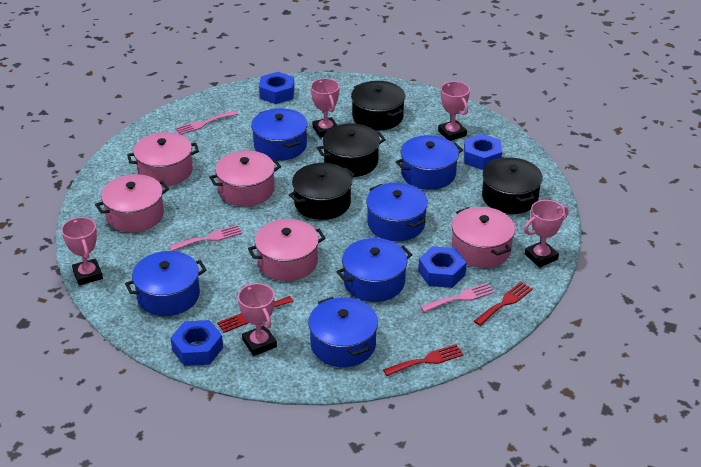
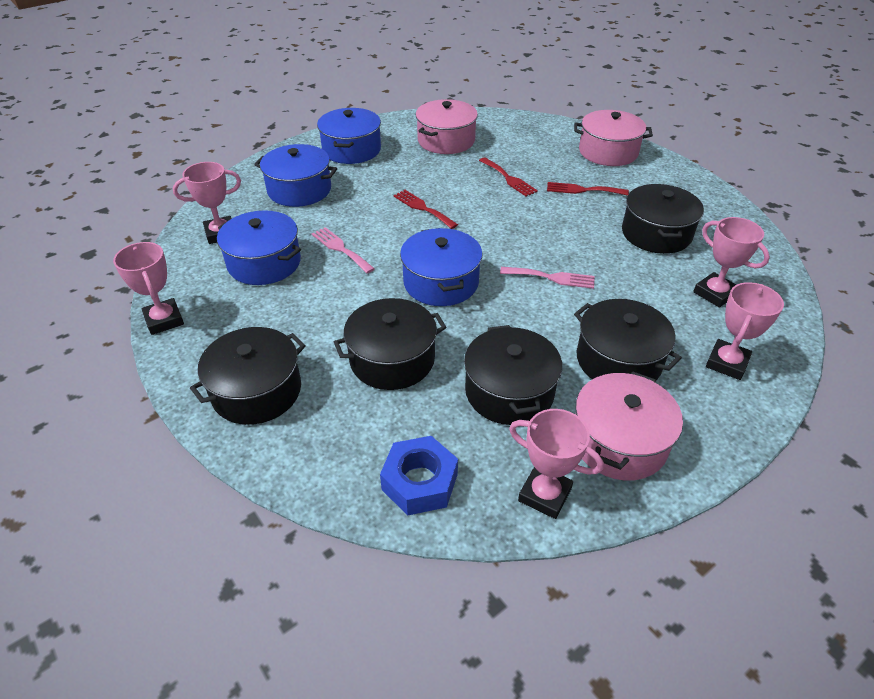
black pot: [289,163,355,220] [317,124,386,177] [351,81,405,130] [482,157,543,214] = 4 -> [190,327,306,425] [334,298,446,390] [464,325,562,425] [574,299,682,380] [622,184,704,254] = 5
blue nut: [170,320,223,366] [259,72,294,104] [418,246,466,288] [464,134,502,170] = 4 -> [380,436,458,515] = 1
blue pot: [125,251,207,316] [251,108,308,160] [308,297,378,367] [336,238,412,302] [366,182,428,241] [396,135,463,190] = 6 -> [217,210,301,285] [254,144,337,207] [317,108,381,164] [400,228,482,306] = 4
pink fork: [169,225,242,251] [175,111,238,135] [420,283,495,312] = 3 -> [312,227,375,274] [500,267,595,289] = 2
pink pot: [95,174,169,233] [127,132,199,187] [209,150,281,206] [248,219,326,281] [452,207,515,268] = 5 -> [416,99,478,154] [574,110,653,166] [575,371,683,480] = 3

